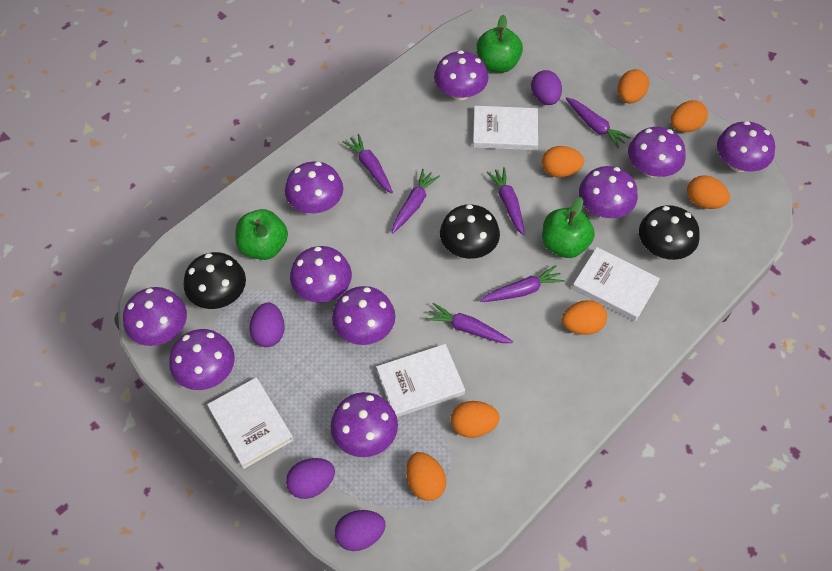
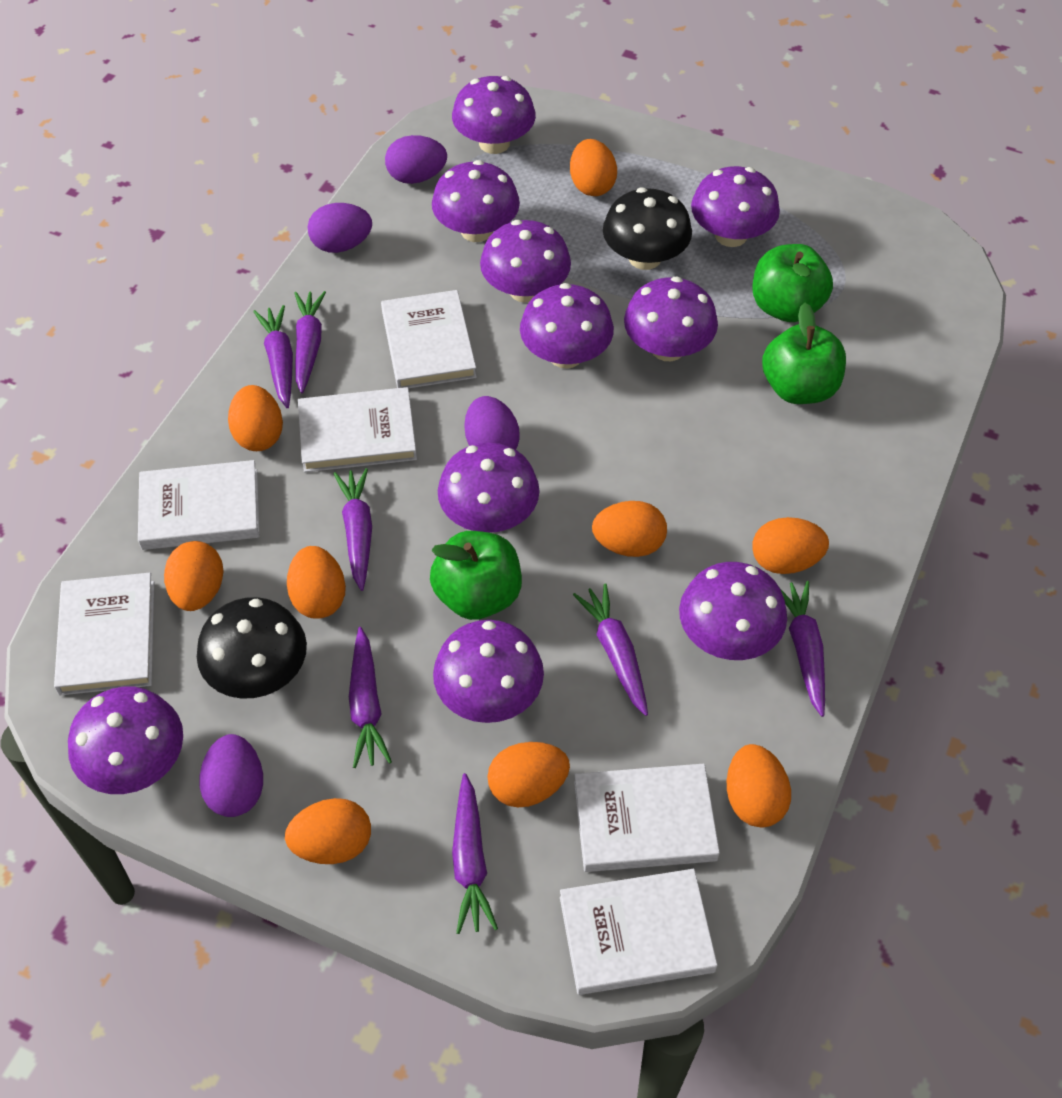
black mushroom: [184,252,246,309] [440,204,500,259] [639,205,700,260] = 3 -> [197,597,307,699] [603,187,692,270] = 2
orange egg: [406,452,446,501] [451,401,500,438] [542,146,584,177] [562,300,607,335] [618,69,649,103] [671,100,708,132] [687,175,730,209] = 7 -> [164,541,224,611] [228,385,283,451] [285,798,371,864] [287,546,346,619] [487,742,570,807] [570,139,617,196] [592,501,667,557] [727,744,791,827] [752,517,829,574] = 9
purple carrot: [343,134,393,194] [392,169,440,234] [425,303,513,343] [480,265,565,302] [486,167,525,236] [566,97,630,148] = 6 -> [253,305,293,408] [294,291,326,393] [334,468,372,591] [349,627,392,768] [452,773,498,934] [573,583,648,716] [781,581,825,717] = 7
white book: [207,377,294,469] [376,344,465,417] [473,106,538,150] [572,247,660,321] = 4 -> [54,573,154,695] [138,460,260,550] [298,387,417,472] [381,290,477,388] [560,869,717,995] [574,764,720,872] = 6

